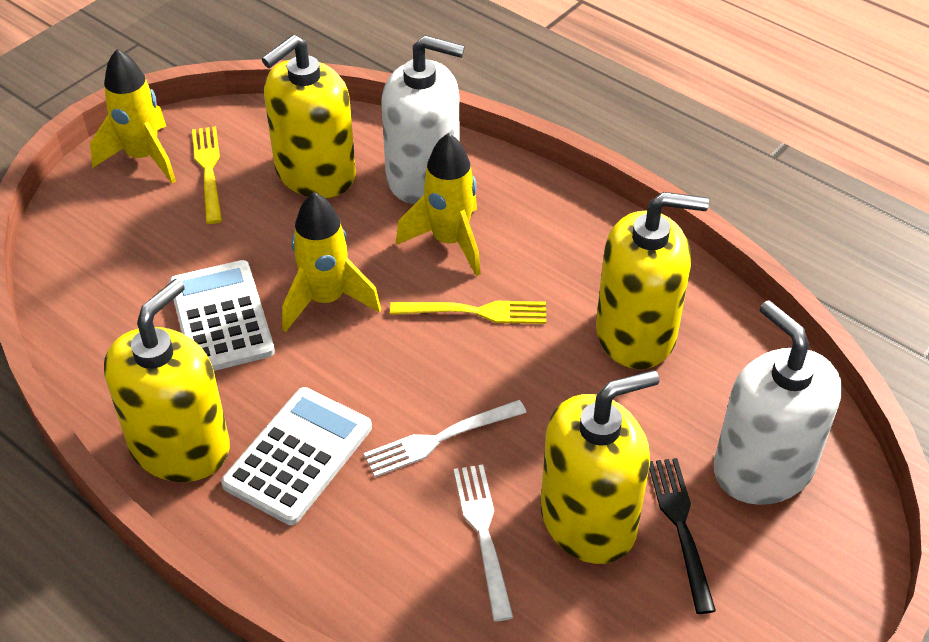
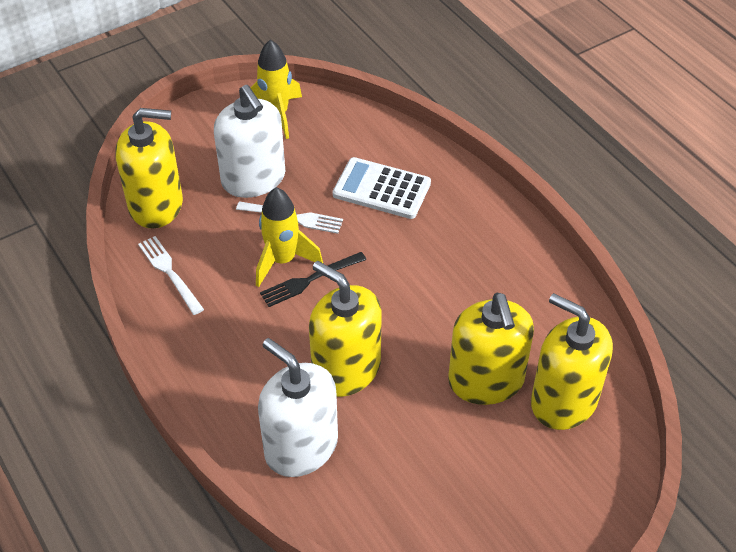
white calculator: [169,260,275,371] [221,387,372,525] = 2 -> [333,157,431,219] = 1
yellow fork: [192,126,222,224] [390,301,546,324] = 2 -> none = 0
yellow rocket: [90,49,176,183] [282,192,381,332] [396,133,481,276] = 3 -> [250,39,302,139] [256,187,323,287] = 2

